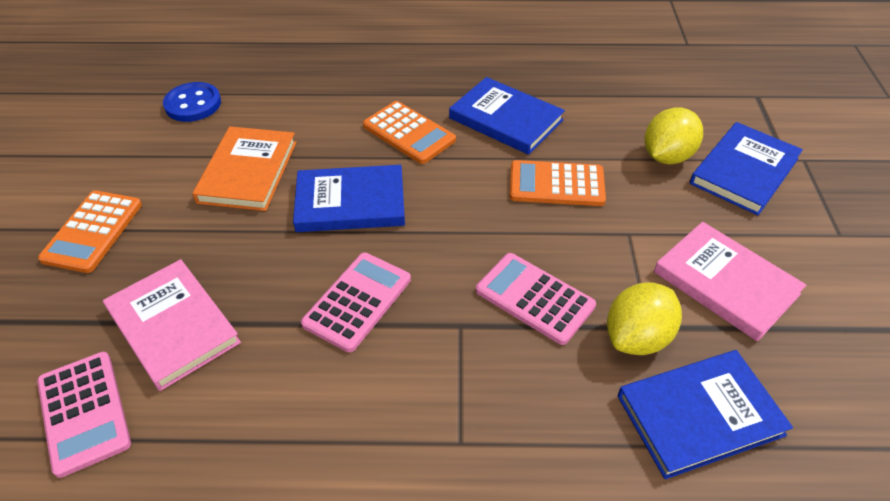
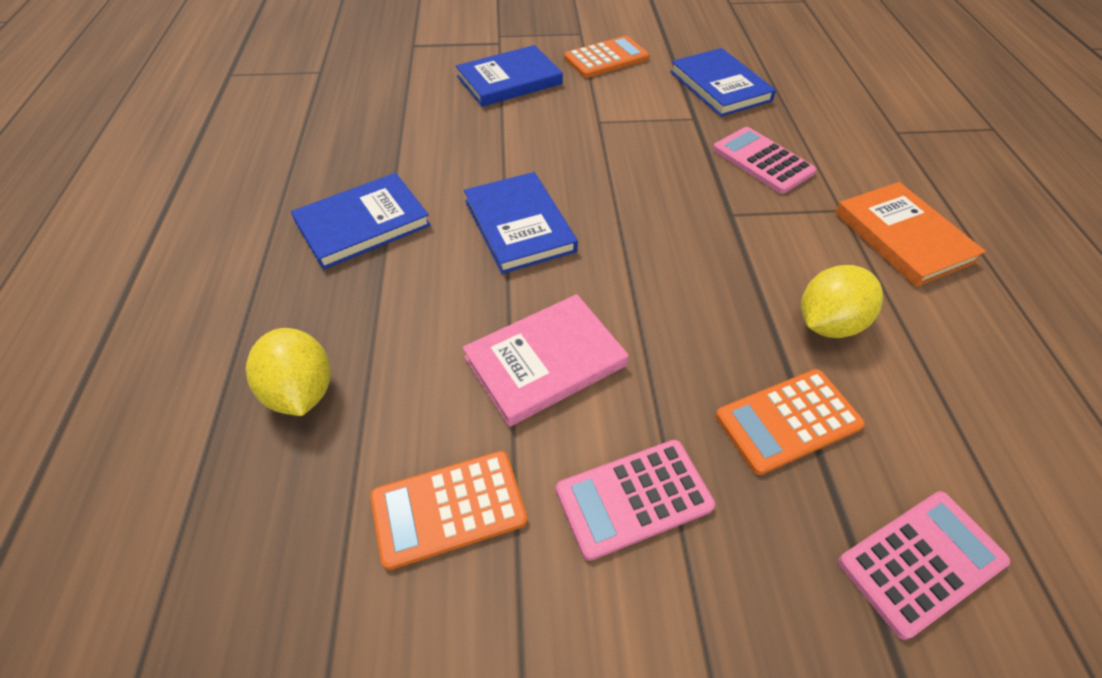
blue button: [163,82,221,122] = 1 -> none = 0
pink book: [103,259,241,391] [654,222,806,341] = 2 -> [463,294,629,427] = 1

